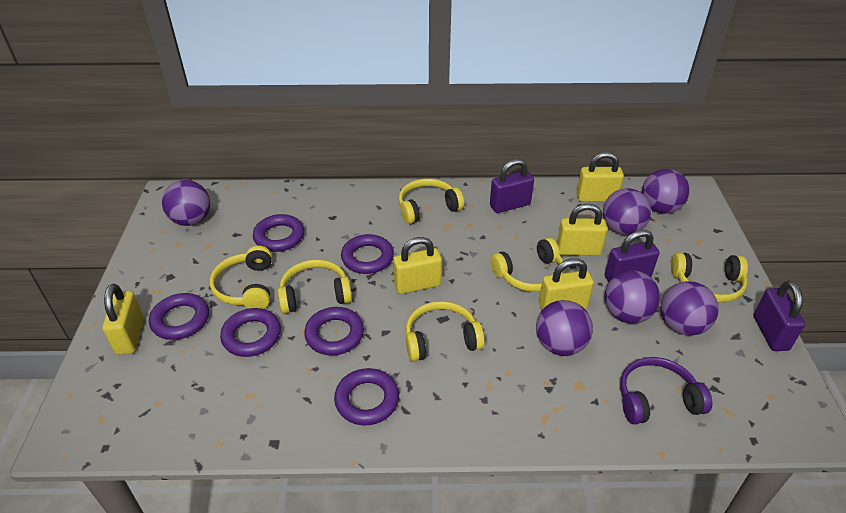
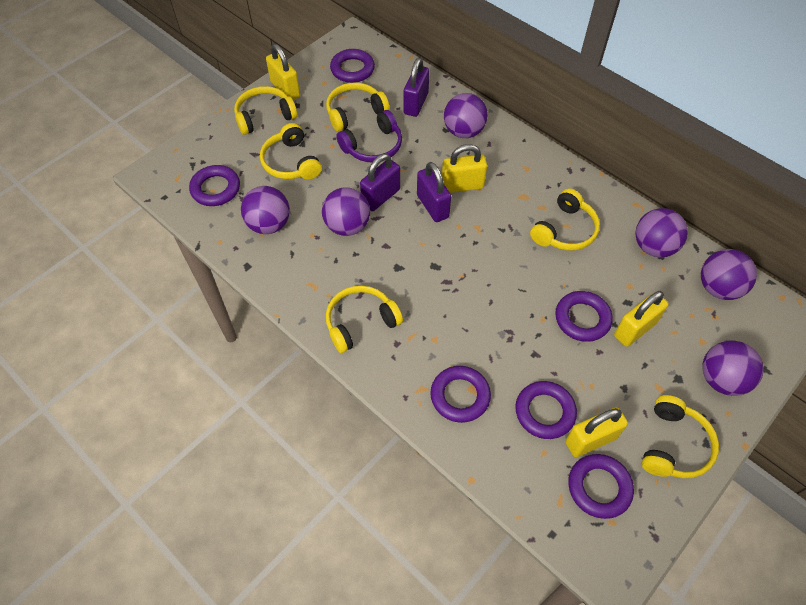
yellow padlock: [102,284,144,355] [393,237,442,294] [539,258,594,310] [557,203,608,256] [576,152,624,202] = 5 -> [266,44,300,100] [442,144,487,193] [565,407,628,457] [614,291,669,347] = 4

